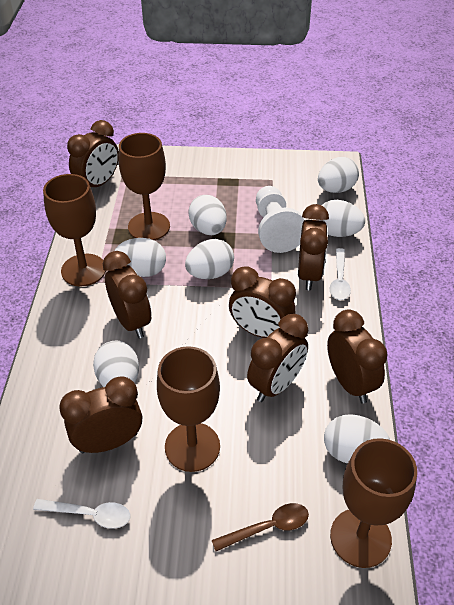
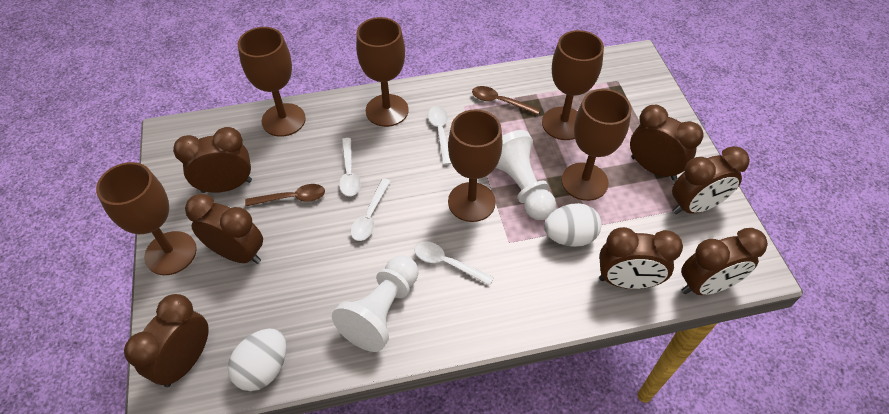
brown goblet: [43,174,106,286] [119,133,170,240] [157,346,220,472] [330,438,417,568] = 4 -> [96,162,197,275] [238,27,306,137] [356,17,409,127] [448,109,503,222] [542,30,604,140] [562,89,632,201] = 6
brown spoon: [212,503,309,551] = 1 -> [245,184,325,206] [472,86,541,115] = 2
white egg: [93,340,139,387] [115,238,166,277] [185,239,234,279] [188,195,227,235] [318,157,359,193] [321,200,365,237] [324,414,390,463] = 7 -> [228,329,286,391] [544,203,602,247] = 2
white pawn: [256,186,304,253] = 1 -> [332,255,418,352] [496,130,556,220] = 2
white spoon: [33,499,131,529] [329,248,351,300] = 2 -> [339,138,361,196] [351,178,391,241] [414,241,494,286] [428,106,452,165] = 4

